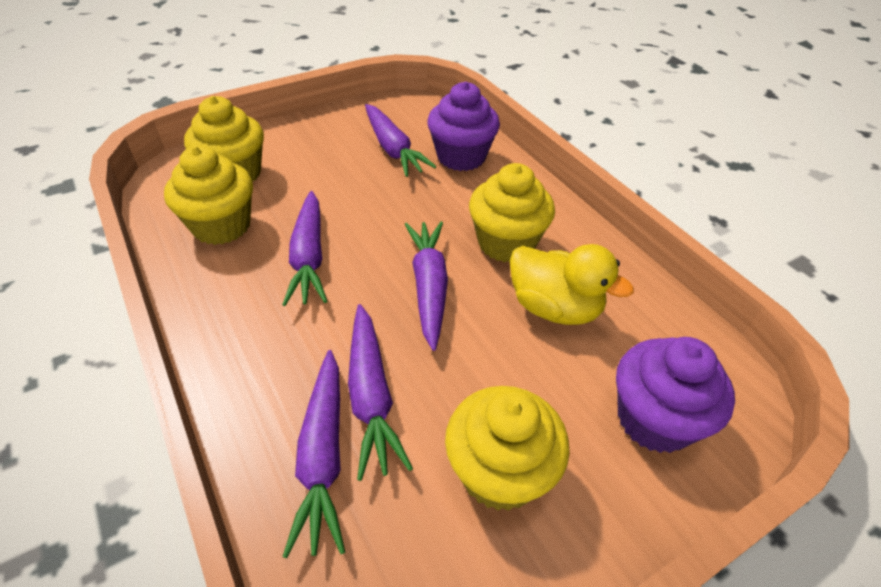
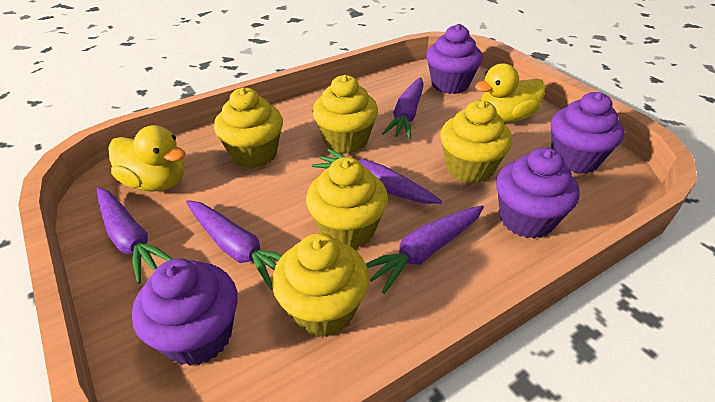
purple cupcake: [427,82,500,171] [616,337,735,453] = 2 -> [132,258,238,366] [426,24,482,94] [496,148,580,239] [551,92,624,174] = 4
yellow cupcake: [164,145,253,245] [184,96,264,181] [445,386,570,511] [469,163,555,262] = 4 -> [214,87,283,168] [272,233,369,337] [306,157,388,248] [312,75,378,154] [440,100,512,183] = 5
yellow duck: [510,244,634,325] = 1 -> [109,125,186,192] [475,63,546,122] = 2

